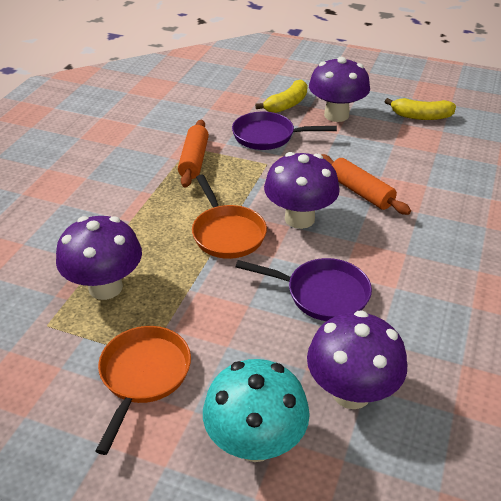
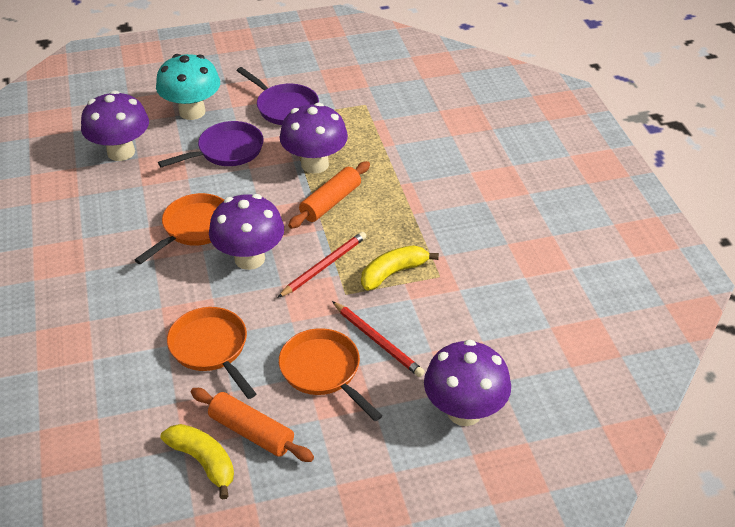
orange pan: [96,326,191,455] [192,174,267,259] = 2 -> [135,193,224,264] [167,307,256,399] [279,328,382,421] = 3
red pencil: none = 0 -> [277,232,366,298] [332,301,425,377] = 2

